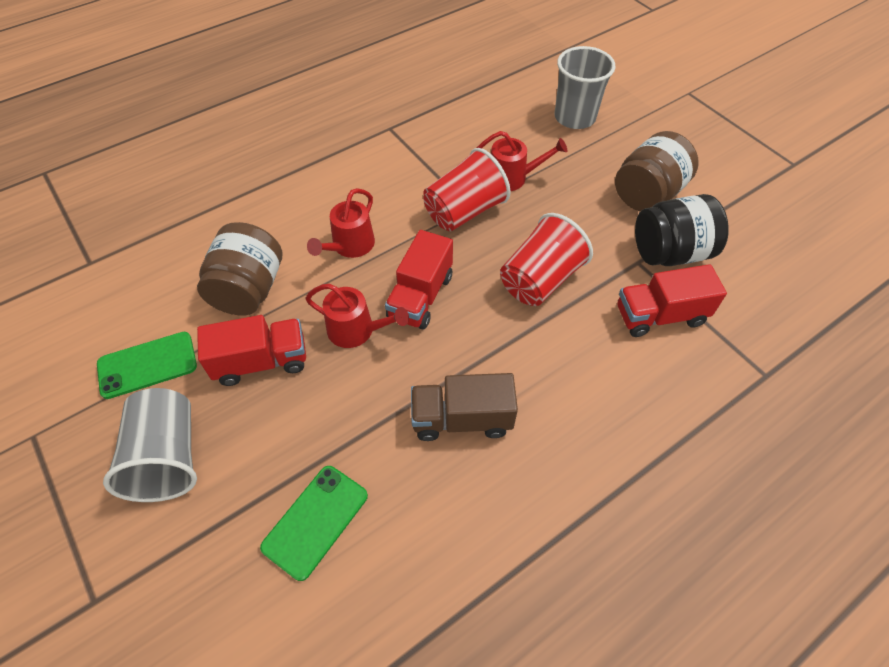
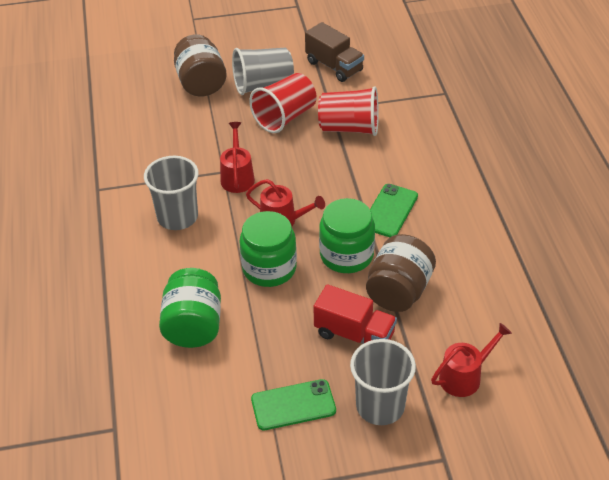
black jar: [635,194,729,266] = 1 -> none = 0
green jar: none = 0 -> [159,268,221,348] [239,211,297,287] [319,198,375,273] = 3
grey cup: [103,388,197,502] [555,46,616,129] = 2 -> [144,156,199,230] [232,48,294,95] [350,339,416,425] = 3
red truck: [197,315,306,386] [385,230,453,329] [617,264,727,337] = 3 -> [314,284,397,344] = 1

